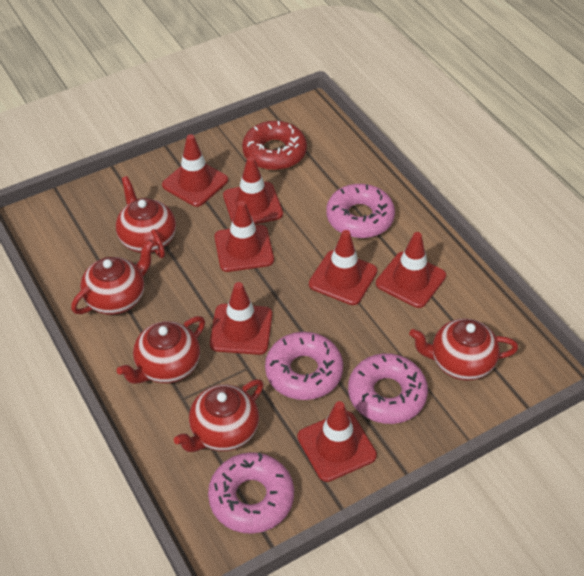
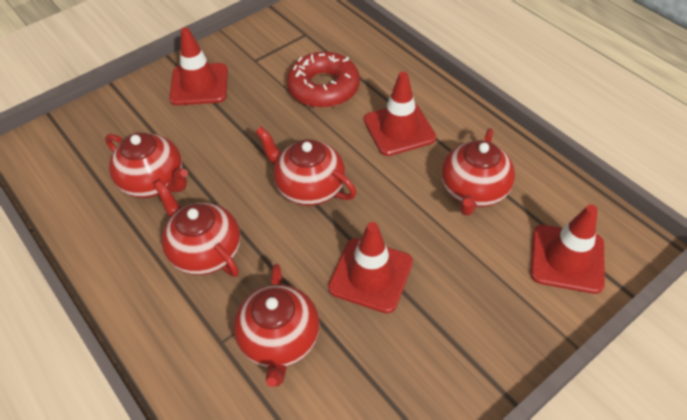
pink donut: [208,452,294,534] [265,332,343,400] [326,184,395,238] [348,353,428,424] = 4 -> none = 0
red traffic cone: [162,134,228,207] [210,282,272,355] [215,200,274,272] [223,156,283,224] [297,401,377,482] [309,230,377,305] [376,232,446,308] = 7 -> [169,27,228,105] [328,222,413,313] [364,72,436,156] [530,204,605,294] = 4

